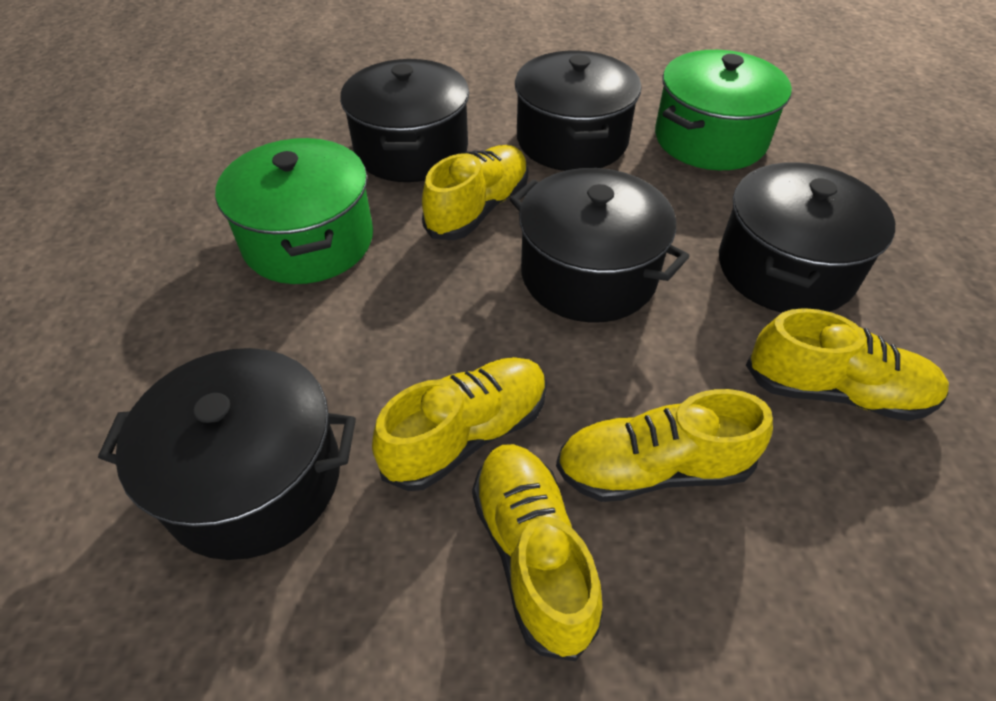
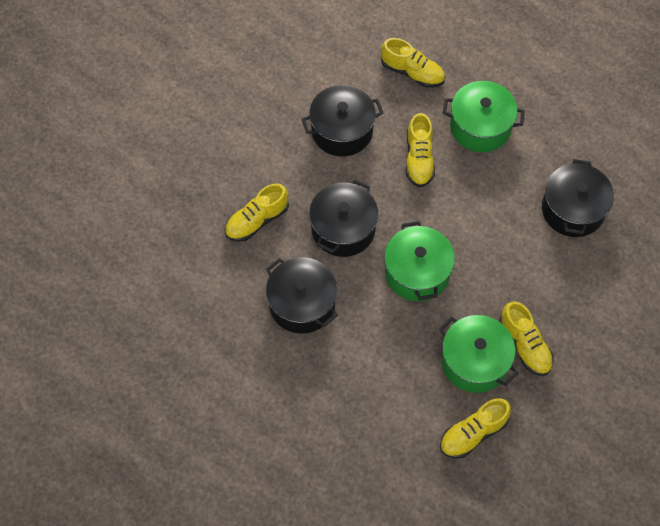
black pot: [98,348,356,560] [340,59,469,182] [510,168,690,322] [515,51,641,171] [719,162,895,313] = 5 -> [266,257,338,334] [301,85,383,156] [309,180,378,257] [542,159,614,237] = 4
green pot: [215,138,373,284] [655,50,792,170] = 2 -> [384,221,455,301] [439,315,518,393] [443,81,525,152] = 3

